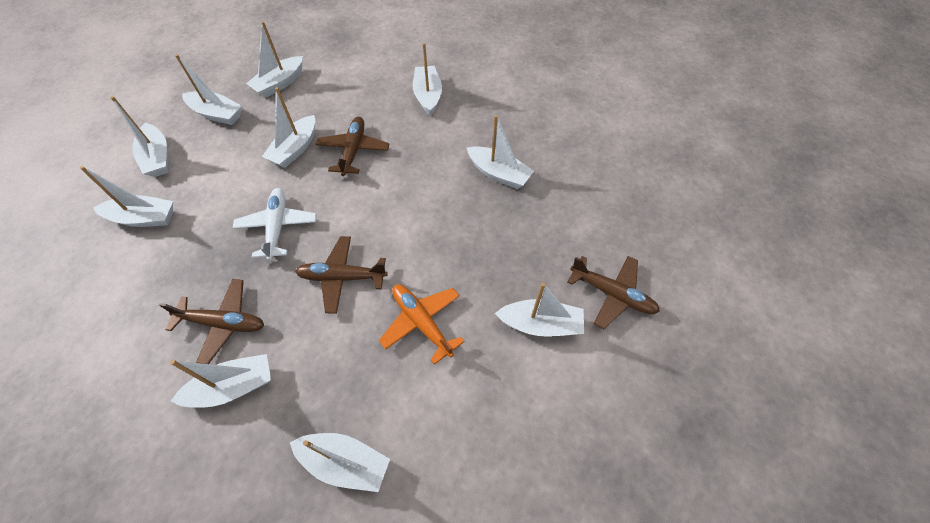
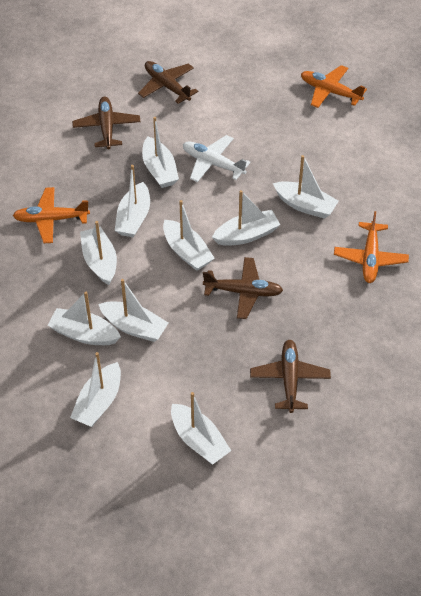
orange plane: [379,284,465,365] = 1 -> [13,187,90,243] [301,65,367,108] [334,211,409,283] = 3

